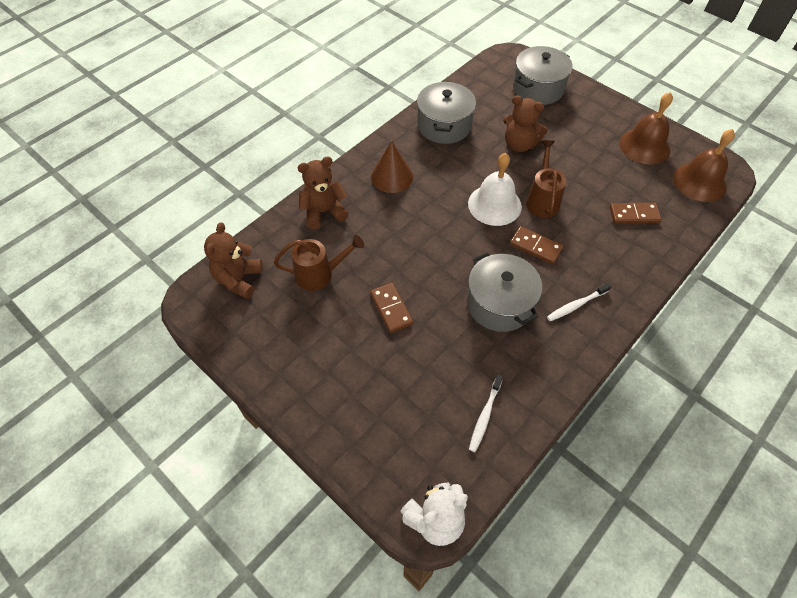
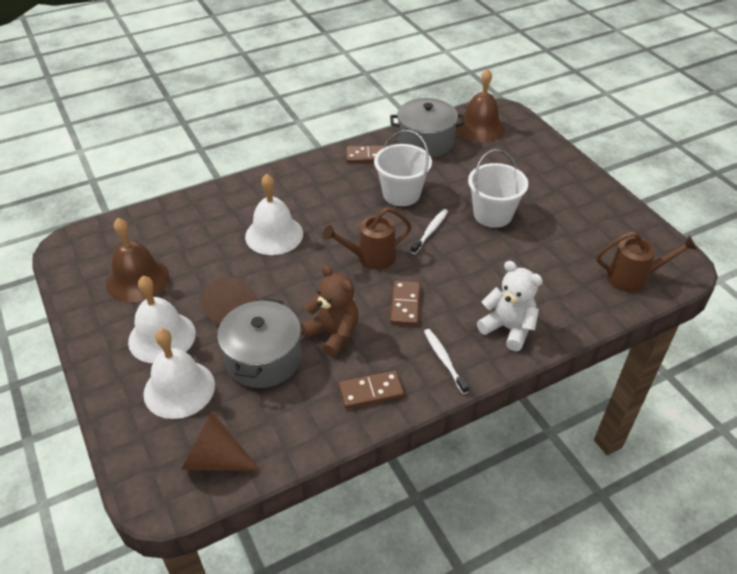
brown cone: [371,141,413,193] = 1 -> [181,411,261,472] [202,277,257,325] = 2
brown teddy bear: [204,222,263,299] [298,157,349,229] [503,95,548,152] = 3 -> [301,265,359,357] = 1
grey pot: [417,81,476,144] [467,252,542,332] [513,46,573,105] = 3 -> [217,298,301,388] [390,98,465,157] = 2
white bell: [468,153,522,226] = 1 -> [128,276,196,363] [143,329,215,419] [245,174,303,255] = 3
white bucket: none = 0 -> [374,130,432,206] [468,150,528,228] = 2

